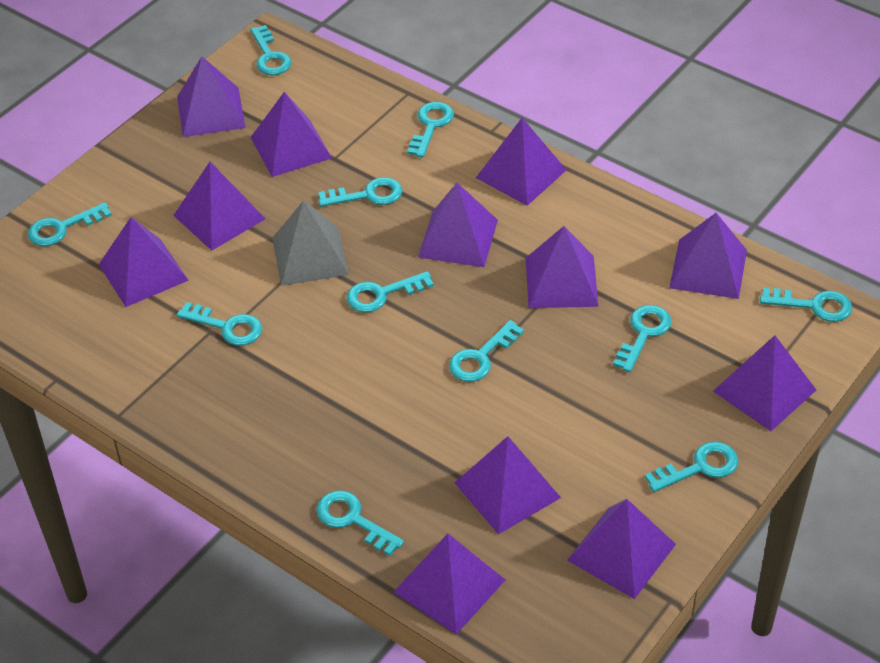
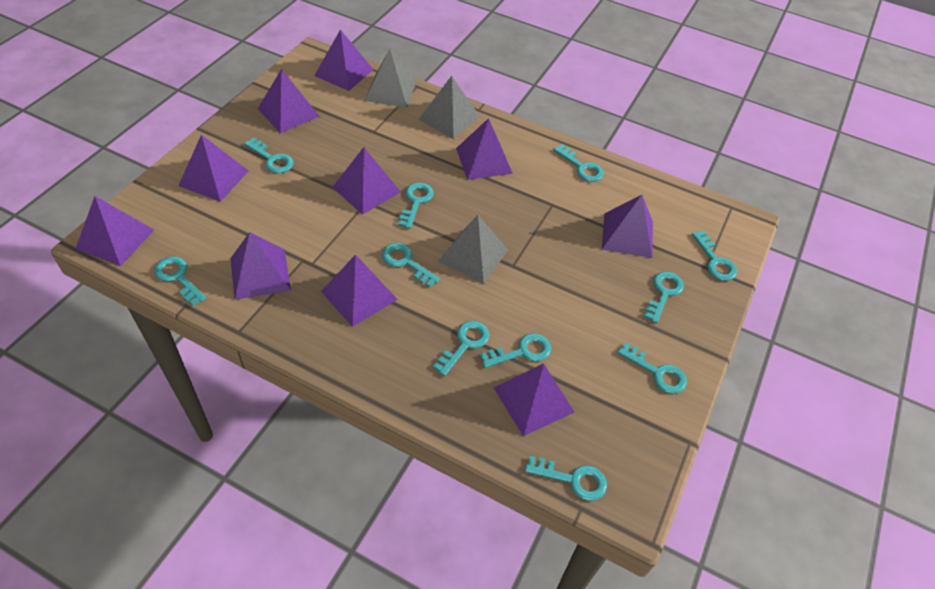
grey pyramid: [272,200,349,286] = 1 -> [365,49,416,108] [418,76,480,139] [438,215,508,284] = 3
purple pyramid: [99,217,189,307] [173,162,265,251] [177,56,246,137] [250,92,332,177] [394,533,505,635] [418,183,498,267] [455,436,561,534] [476,118,566,206] [526,226,599,308] [567,499,676,599] [669,213,747,299] [713,335,816,431] = 12 -> [76,196,154,266] [178,135,248,202] [231,232,291,300] [258,69,320,133] [314,29,374,91] [321,254,398,327] [332,147,401,215] [456,118,513,180] [494,363,575,436] [602,195,653,258] = 10

